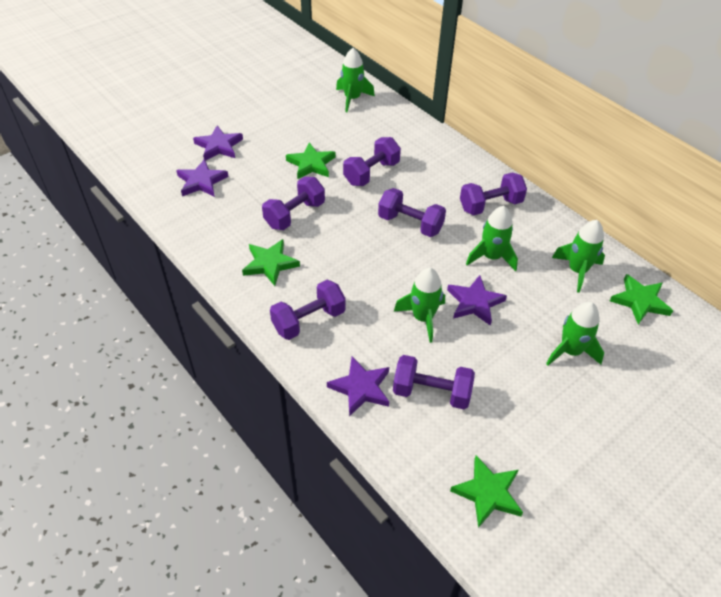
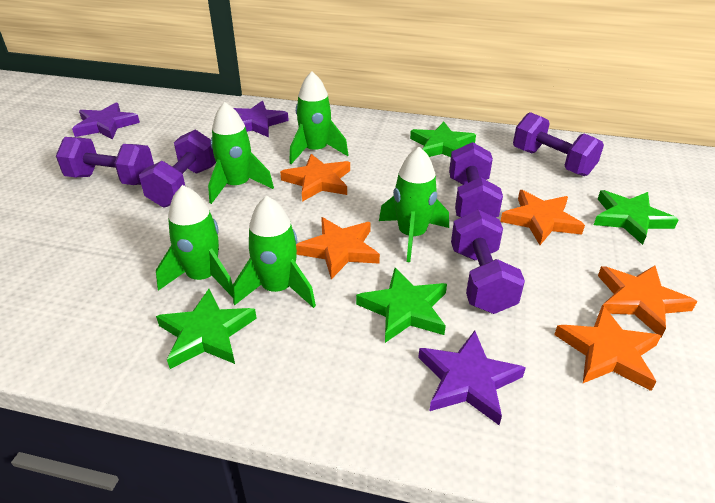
orange star: none = 0 -> [280,154,350,202] [296,217,380,279] [500,190,585,245] [554,305,661,391] [598,265,697,337] = 5
purple dumbbell: [262,177,325,230] [270,280,346,340] [343,137,401,186] [378,188,446,237] [393,355,475,409] [460,173,527,215] = 6 -> [56,137,154,185] [139,130,216,208] [449,142,503,218] [451,209,525,314] [513,112,604,176] = 5
purple star: [176,159,228,197] [193,125,243,161] [327,357,389,417] [447,275,507,325] = 4 -> [72,103,140,140] [234,101,289,137] [418,330,526,425] = 3

